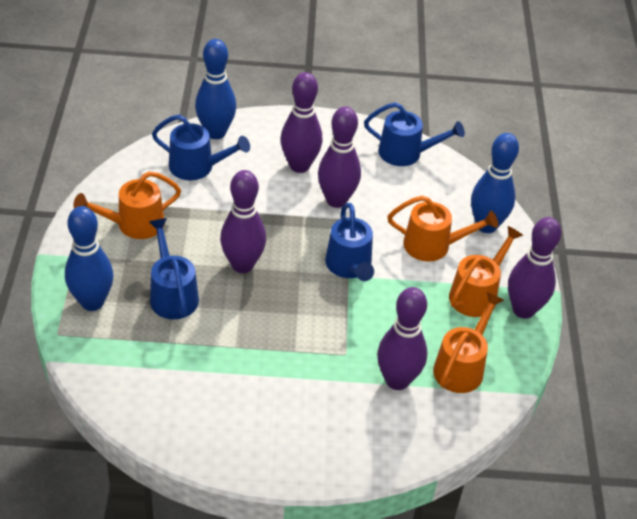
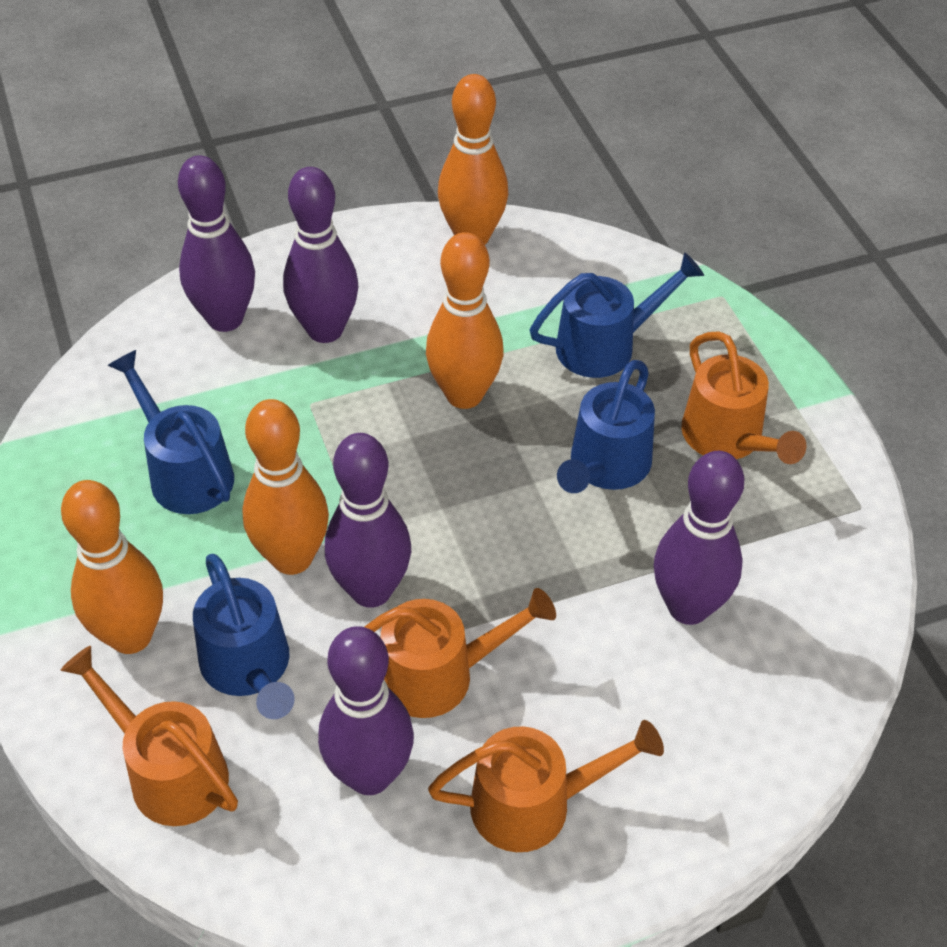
blue bowling pin: [65,206,114,311] [195,39,236,139] [471,133,519,233] = 3 -> none = 0
orange bowling pin: none = 0 -> [61,480,163,654] [242,399,329,575] [426,232,504,409] [438,74,508,245] = 4

